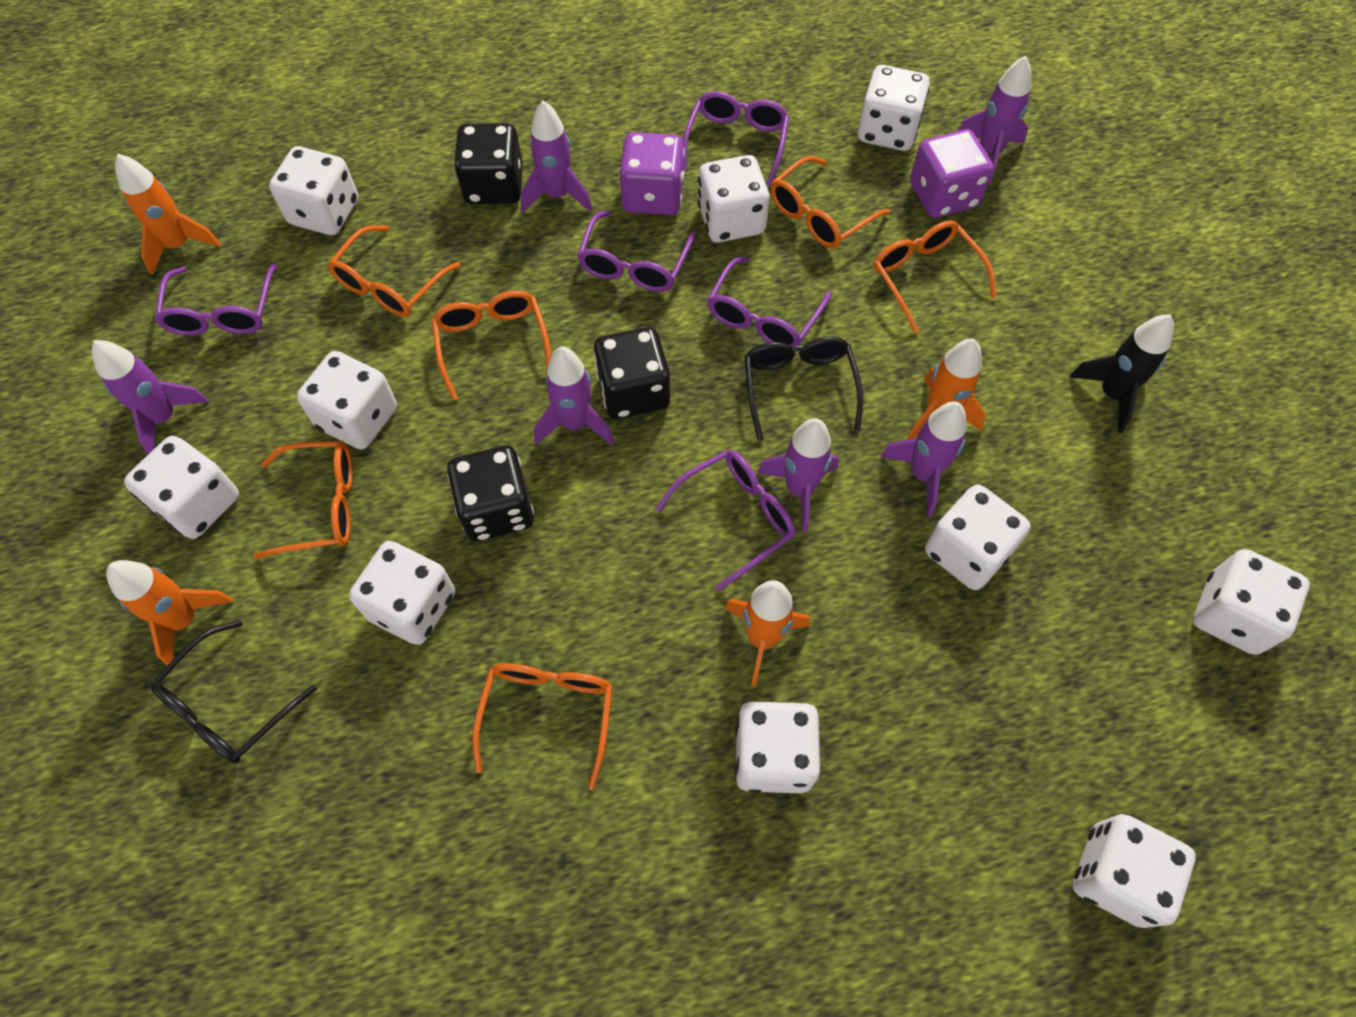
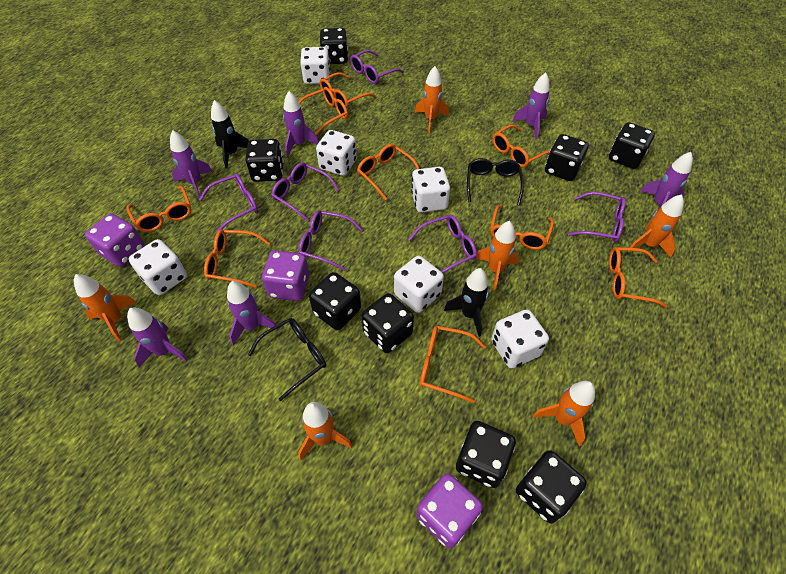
black dice: [447,445,534,542] [454,123,523,204] [594,327,670,419] = 3 -> [245,139,284,182] [309,272,361,330] [320,28,348,64] [361,293,414,353] [456,421,516,488] [516,450,587,524] [545,134,589,181] [609,122,655,169] = 8
black rocket: [1069,314,1174,433] = 1 -> [211,100,249,168] [444,268,489,337] = 2
orange glasses: [253,441,353,559] [327,225,461,317] [432,290,551,400] [472,663,613,790] [770,156,890,248] [873,220,996,334] = 6 -> [126,186,192,232] [204,229,270,288] [299,87,348,135] [320,72,376,108] [357,144,419,200] [420,326,486,403] [490,205,554,250] [492,125,550,167] [609,247,667,308] = 9
orange rocket: [106,560,233,666] [115,154,221,275] [724,580,810,686] [906,339,986,440] = 4 -> [74,274,137,342] [298,402,352,461] [415,66,449,133] [476,221,519,290] [533,381,595,446] [628,194,684,258] = 6
purple dice: [619,132,685,215] [910,129,994,218] = 2 -> [85,214,145,267] [262,250,310,301] [416,473,483,549] = 3
purple glasses: [155,264,277,336] [577,211,695,292] [655,450,795,591] [683,91,789,187] [707,257,831,347] = 5 -> [199,173,258,233] [272,162,339,221] [299,210,363,271] [350,50,404,84] [408,215,477,273] [568,192,626,242] = 6
white dice: [124,436,239,539] [269,146,358,235] [297,351,397,450] [349,541,455,645] [698,155,769,243] [735,701,820,794] [858,65,930,151] [925,484,1030,590] [1073,814,1196,928] [1193,549,1310,655] = 10 -> [129,239,187,295] [300,47,330,84] [316,130,357,176] [394,256,444,313] [411,167,450,213] [491,309,549,368] = 6

